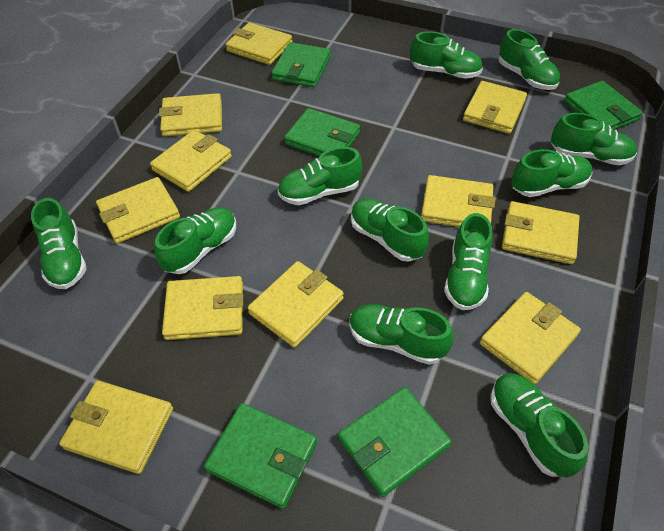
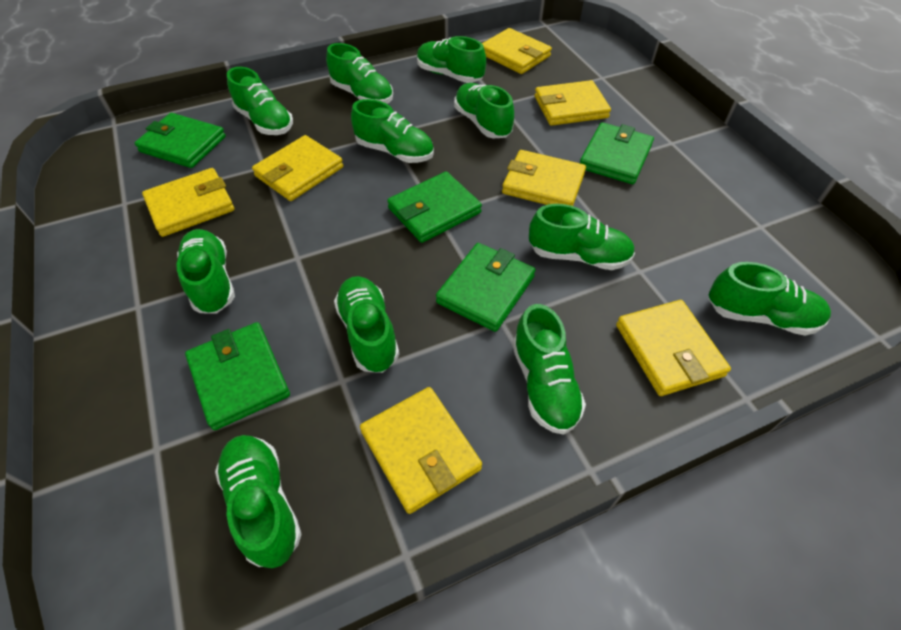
yellow wallet: [59,380,173,474] [96,177,180,244] [150,130,232,192] [159,93,222,136] [162,276,243,340] [226,22,292,65] [248,261,344,348] [421,175,495,227] [463,81,527,134] [480,292,581,384] [502,201,580,264] = 11 -> [142,168,234,237] [252,135,344,201] [360,387,482,514] [482,28,552,74] [502,150,586,206] [535,80,611,126] [616,300,731,396] = 7

